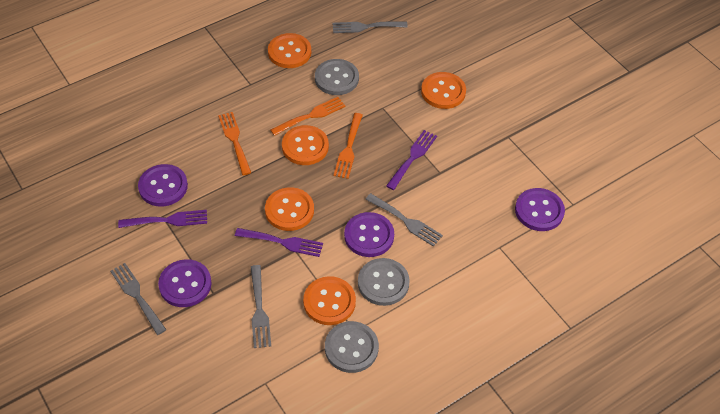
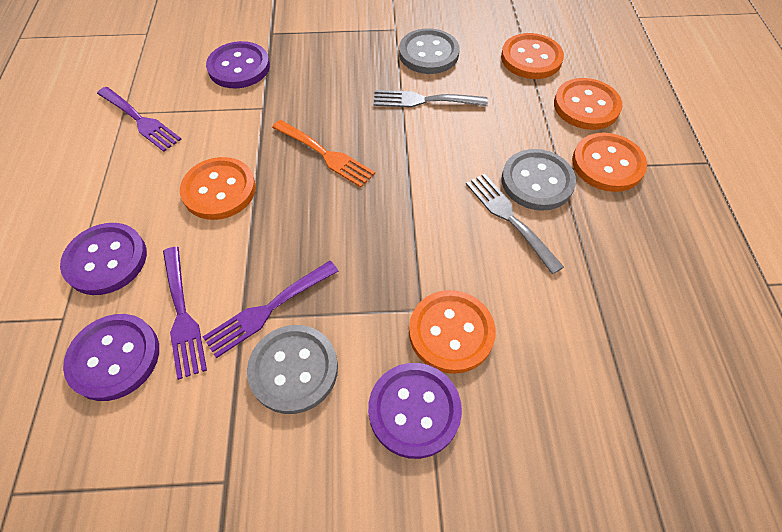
grey fork: [110,263,166,335] [251,265,271,348] [333,22,408,33] [365,193,443,247] = 4 -> [373,90,488,108] [466,173,564,274] = 2
orange fork: [218,112,251,175] [270,97,346,136] [333,113,363,179] = 3 -> [272,120,375,187] = 1

